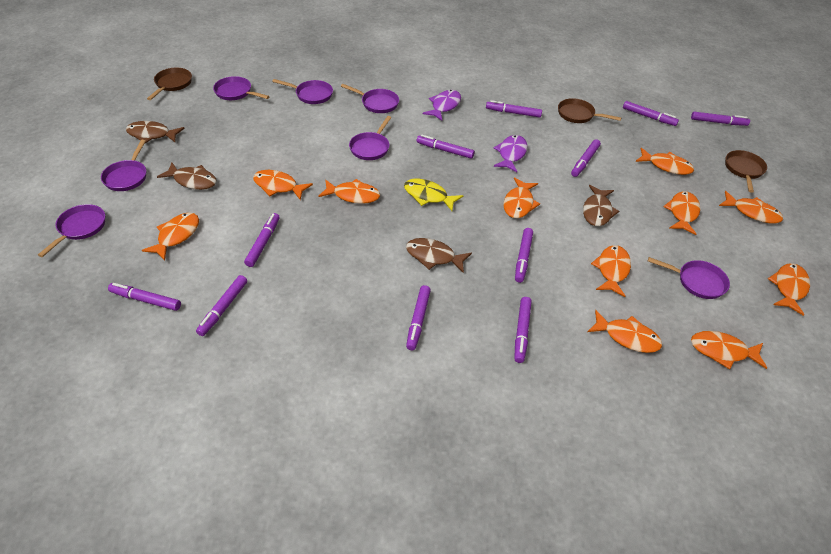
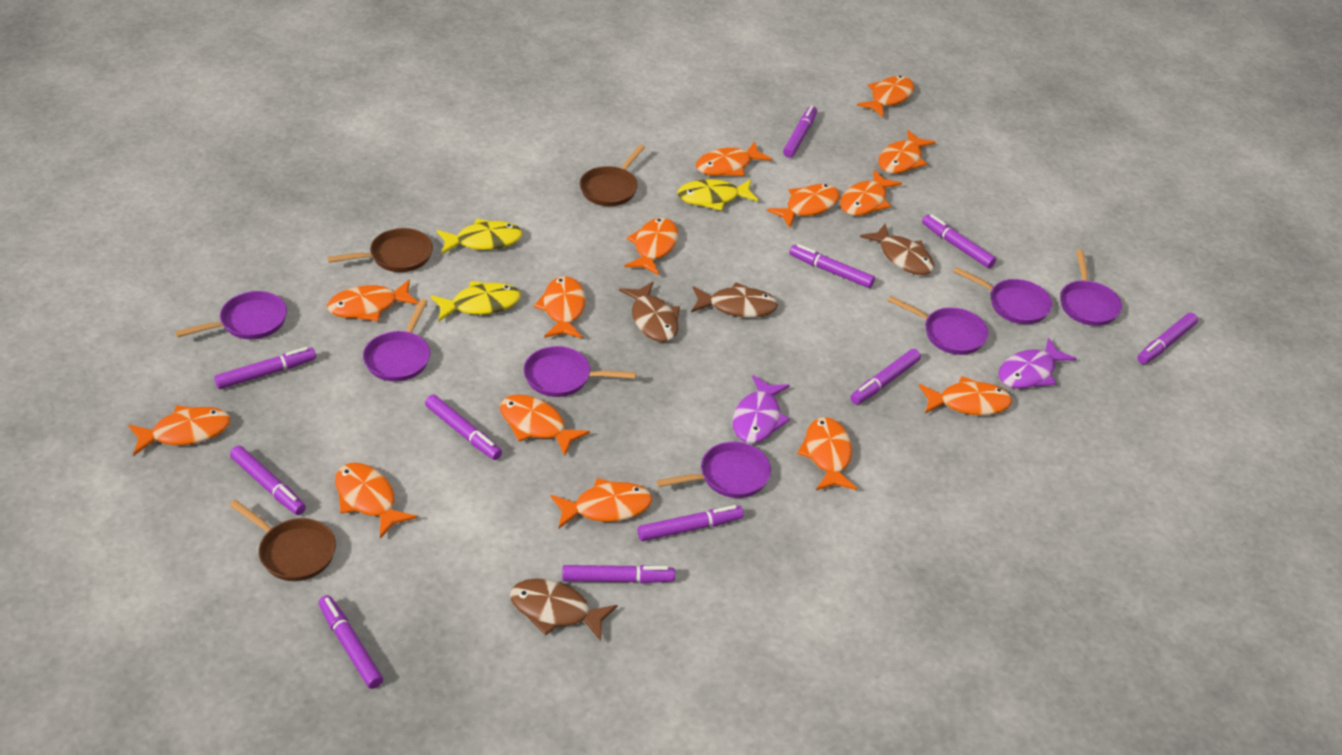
orange fish: [142,212,199,261] [253,170,313,200] [318,179,380,204] [503,177,540,218] [587,310,662,353] [591,245,631,297] [635,148,694,175] [663,191,700,235] [691,331,767,369] [719,191,783,224] [768,263,810,316] = 11 -> [128,405,230,456] [327,279,419,321] [335,463,417,539] [500,394,590,456] [534,276,586,339] [551,478,652,528] [624,218,678,275] [696,141,772,176] [767,184,840,228] [797,417,857,490] [840,170,902,216] [857,76,914,117] [878,130,936,173] [919,376,1012,415] = 14
yellow fish: [404,179,463,211] = 1 -> [431,281,520,322] [437,219,522,254] [677,179,759,211] = 3

